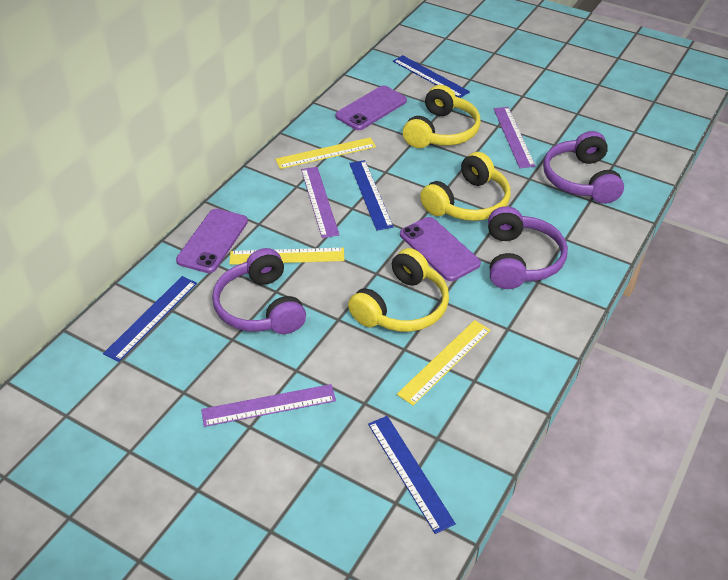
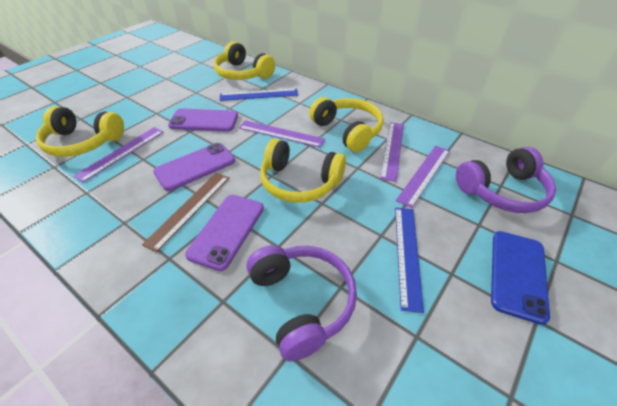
blue phone: none = 0 -> [491,231,550,325] = 1
blue ruler: [103,276,197,362] [349,160,393,231] [368,416,456,534] [393,55,470,98] = 4 -> [220,89,298,101] [395,208,424,313] = 2
brown ruler: none = 0 -> [142,173,229,252] = 1
purple headphones: [212,248,306,334] [488,206,568,289] [543,131,624,204] = 3 -> [247,245,357,361] [456,147,556,213] = 2
purple ruler: [201,384,336,427] [301,167,339,238] [494,107,535,168] = 3 -> [73,127,164,183] [239,120,325,148] [380,122,404,182] [396,146,450,208] = 4
yellow headphones: [348,248,449,332] [403,85,481,148] [420,152,511,221] = 3 -> [36,106,124,157] [214,41,275,80] [260,139,346,203] [309,97,384,152] = 4
yellow ruler: [229,248,344,265] [275,137,376,169] [397,320,490,405] = 3 -> none = 0

